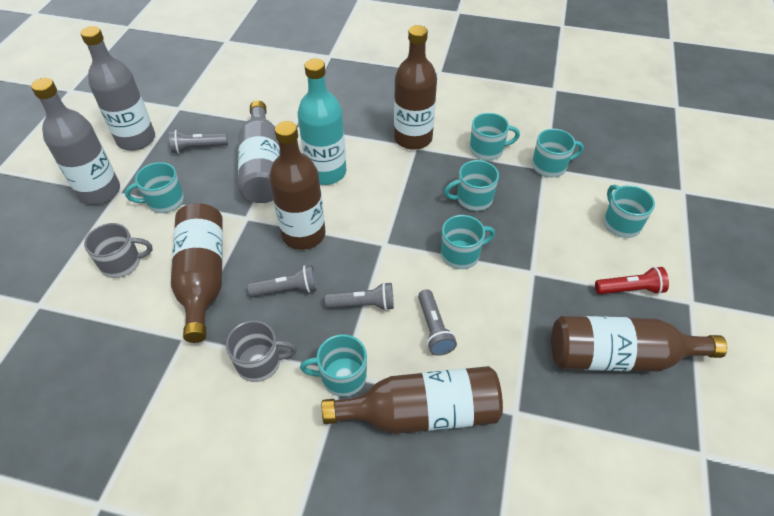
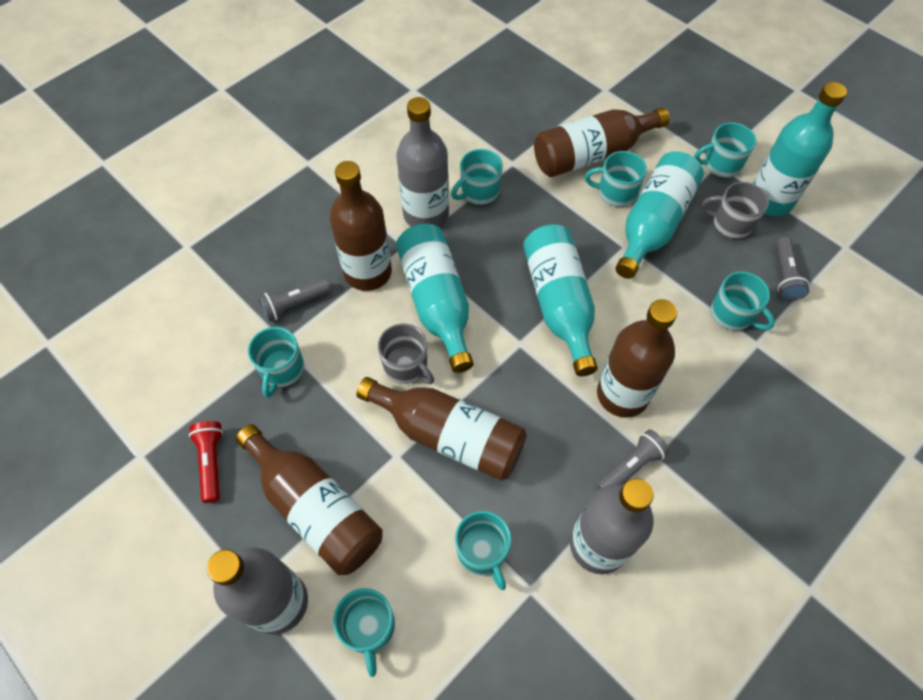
grey flashlight: [169,130,228,153] [247,265,317,297] [325,282,394,311] [418,289,457,356] = 4 -> [258,278,331,322] [597,429,670,489] [776,237,809,301] = 3
turquoise bottle: [297,59,346,185] = 1 -> [396,224,474,373] [523,224,598,376] [615,151,704,279] [753,82,847,216] = 4

